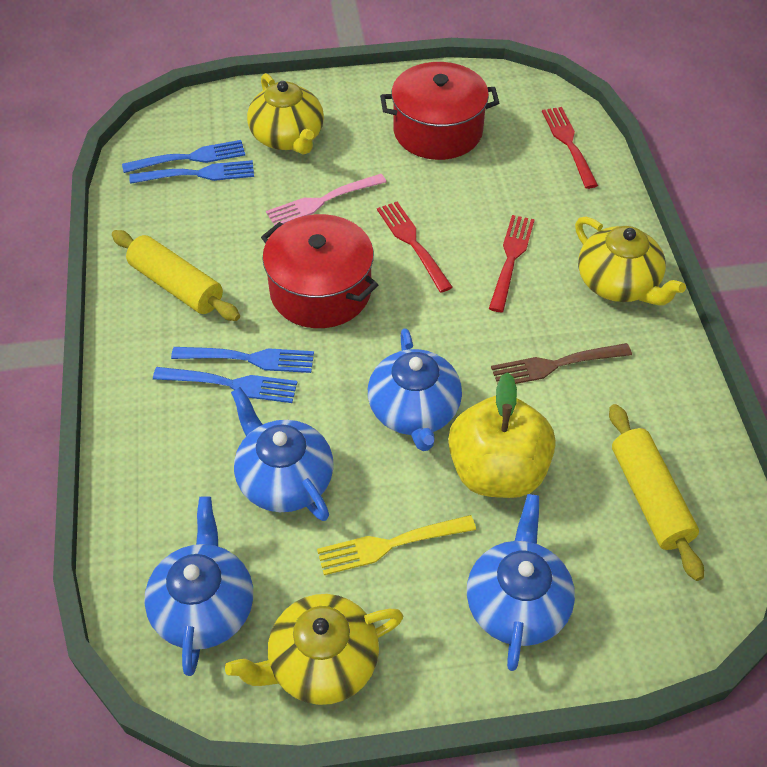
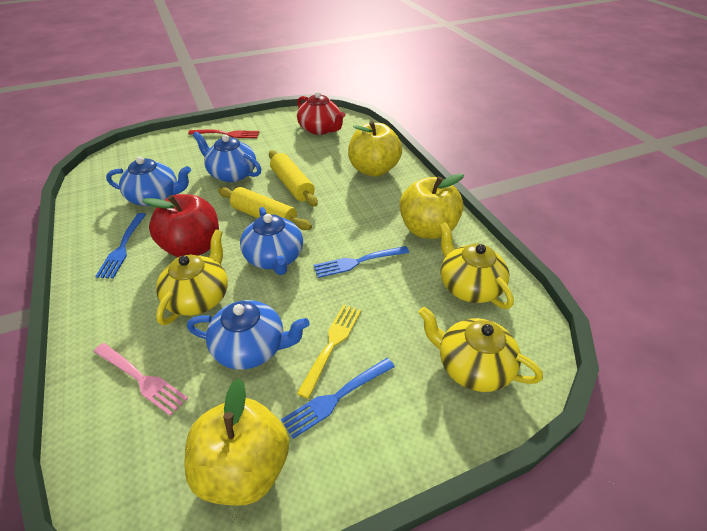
blue fork: [122,140,245,173] [129,160,254,184] [153,367,297,403] [171,347,314,373] = 4 -> [95,213,146,278] [281,358,395,439] [313,246,409,278] = 3
brown fork: [491,343,632,385] = 1 -> none = 0
red apple: none = 0 -> [142,194,219,257] = 1
red fork: [377,202,453,293] [489,215,535,312] [542,107,598,189] = 3 -> [188,129,259,138] = 1
red pot: [261,214,378,328] [380,62,499,160] = 2 -> none = 0
red teapot: none = 0 -> [297,92,345,135] = 1
yellow apple: [448,372,556,498] = 1 -> [184,379,289,506] [348,121,402,177] [399,173,464,239] = 3

